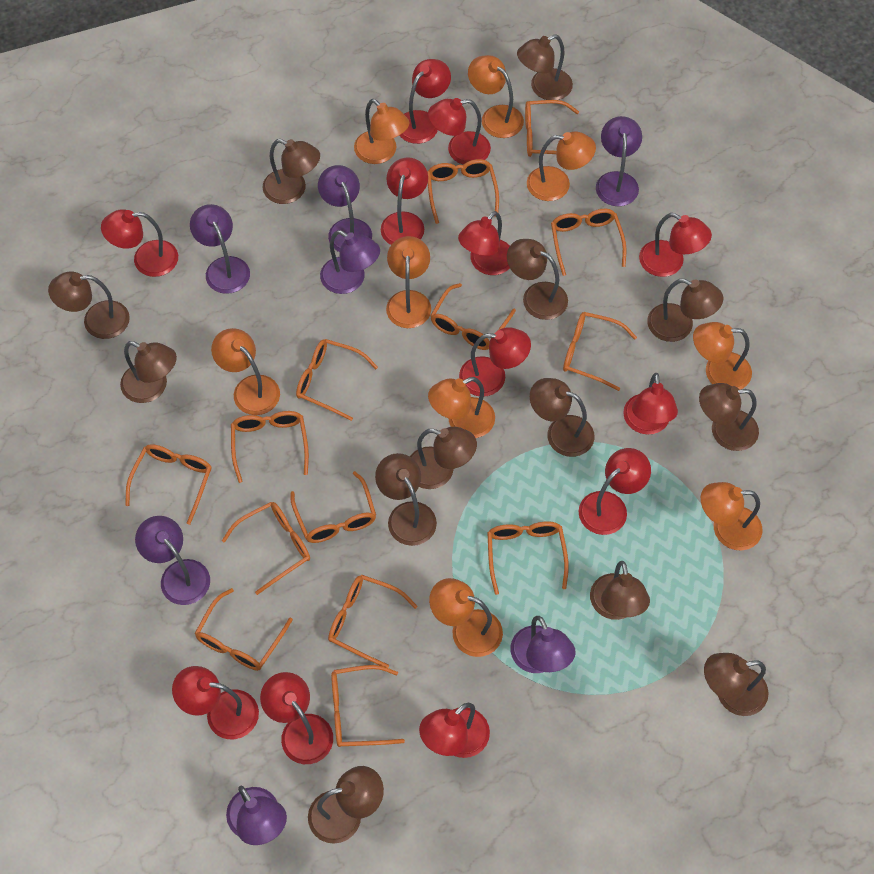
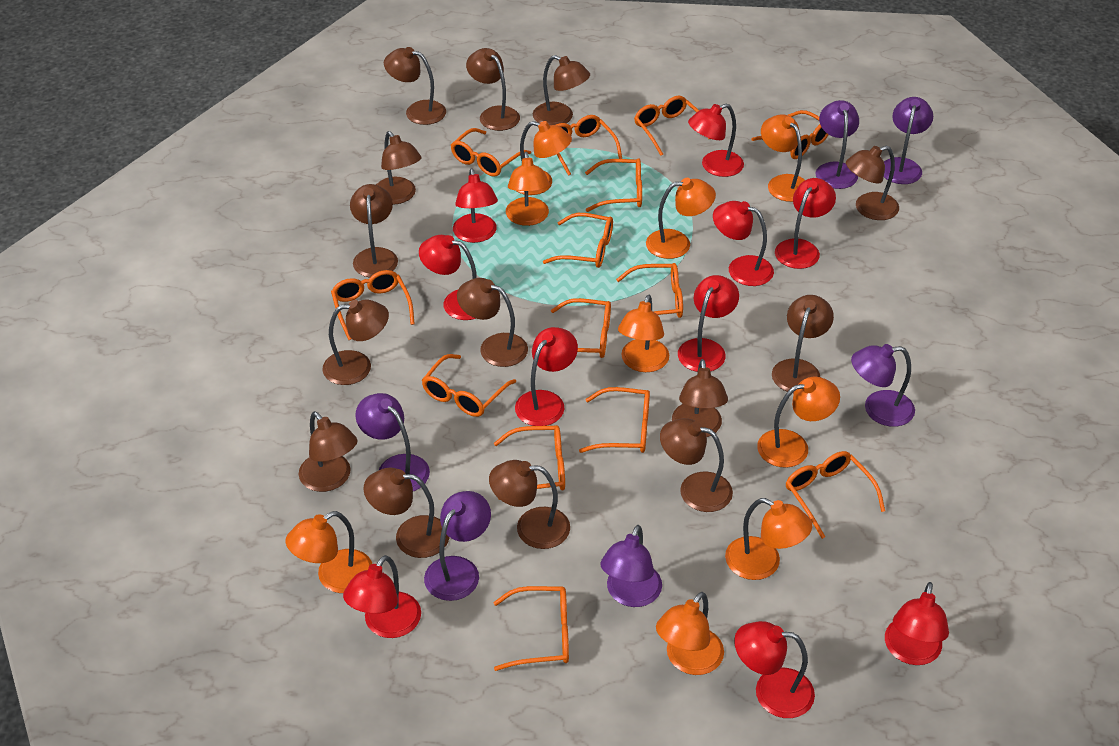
brown lamp: [48,272,130,339] [120,341,177,403] [262,139,320,204] [308,766,384,844] [375,453,437,546] [410,427,477,489] [507,239,568,320] [517,34,573,100] [530,378,595,457] [590,561,650,620] [647,279,723,342] [699,383,759,451] [704,653,768,716] = 13 -> [298,411,358,492] [323,300,389,385] [350,184,398,278] [364,468,450,558] [376,131,422,205] [384,47,446,125] [457,278,528,367] [466,48,520,131] [489,460,570,549] [533,55,590,125] [660,418,733,512] [672,359,728,437] [772,295,834,393] [846,146,899,220] = 14
purple lamp: [135,516,210,605] [190,204,250,294] [226,786,287,845] [318,165,372,252] [320,230,380,294] [511,616,576,673] [596,116,642,206] = 7 -> [355,393,430,491] [424,491,491,601] [600,525,662,607] [816,100,859,189] [851,344,915,427] [884,97,933,184] = 6
red lamp: [101,209,178,277] [172,666,259,739] [260,672,333,764] [381,157,428,245] [399,59,451,144] [419,703,490,758] [428,98,491,165] [458,211,510,275] [459,327,531,396] [578,448,651,535] [623,373,678,435] [639,213,712,277] = 12 -> [343,555,421,638] [419,235,477,320] [453,168,498,243] [515,327,578,426] [678,275,739,372] [688,104,744,177] [713,201,774,286] [734,621,815,718] [775,178,836,269] [885,582,949,665] = 10

